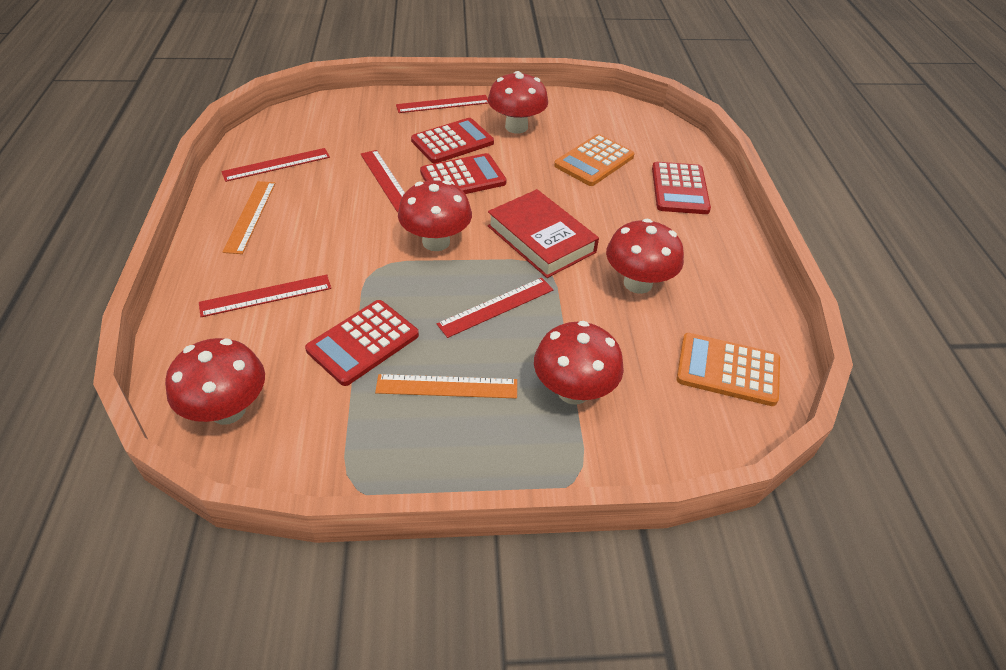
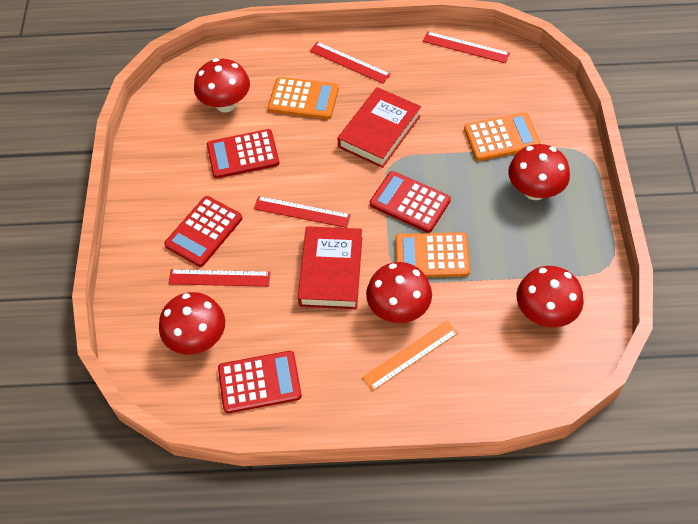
orange calculator: [554,134,634,186] [676,333,780,406] = 2 -> [268,77,339,119] [395,232,470,277] [464,112,540,161] = 3
orange ruler: [223,181,276,254] [375,374,517,399] = 2 -> [362,321,458,391] = 1
red book: [487,189,599,278] = 1 -> [298,226,362,309] [337,87,421,168] = 2
red ruler: [199,274,331,317] [221,148,330,182] [361,150,405,212] [396,95,488,113] [437,278,554,338] = 5 -> [168,269,271,287] [254,196,351,228] [310,42,391,84] [423,32,510,63] = 4

